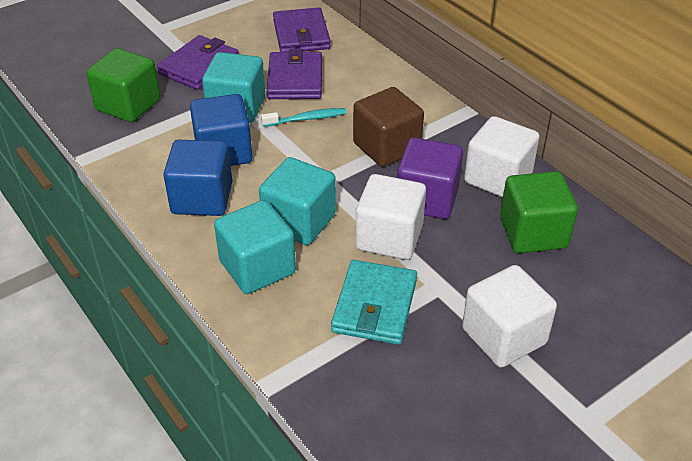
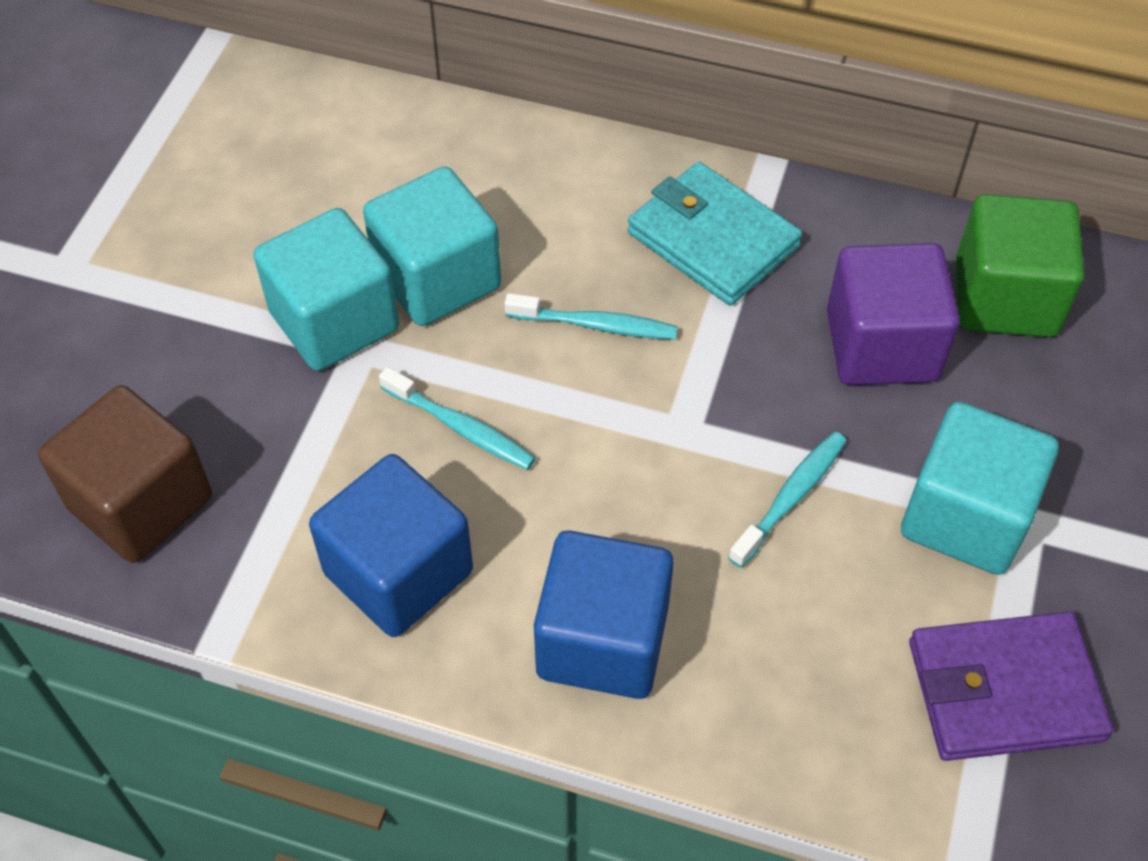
green cube: [86,48,160,122] [500,171,578,253] = 2 -> [956,194,1085,338] = 1
purple wallet: [157,35,239,90] [267,49,322,99] [273,7,331,52] = 3 -> [909,611,1113,761] = 1
turquoise toothbrush: [261,108,346,127] = 1 -> [379,367,536,470] [505,293,678,340] [728,432,847,568] = 3
white cube: [355,174,426,260] [462,265,557,368] [464,116,540,198] = 3 -> none = 0

